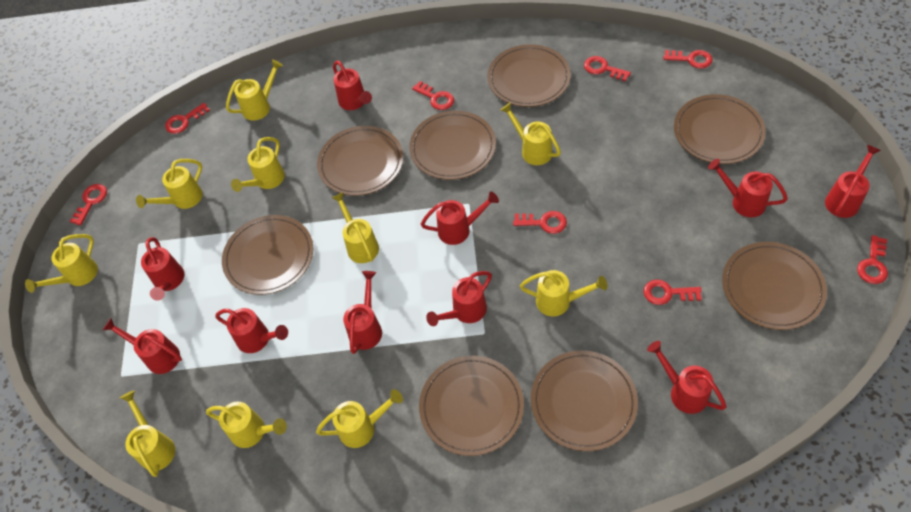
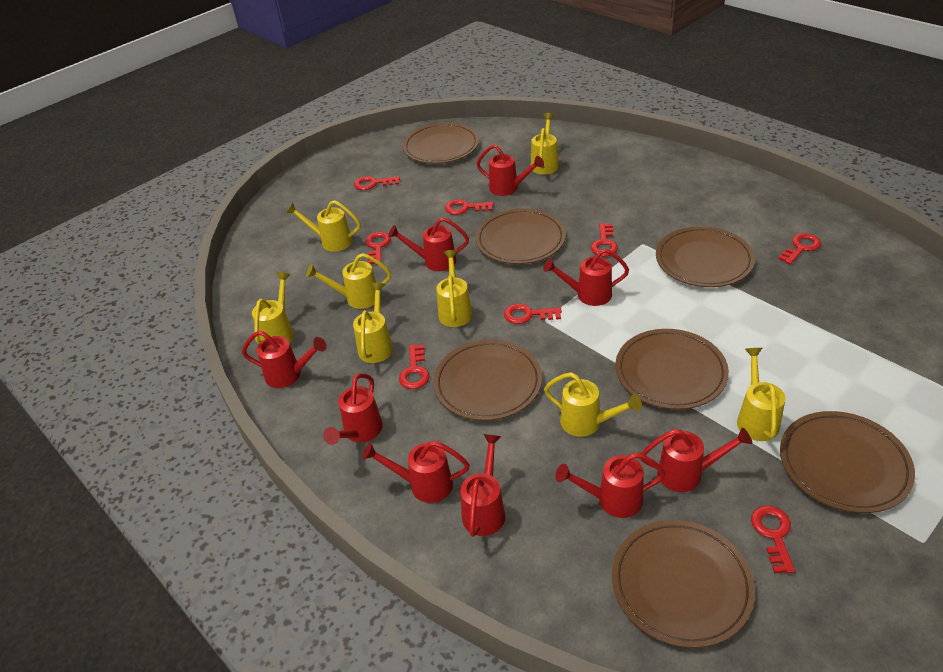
brown plate: [222,215,313,295] [317,126,403,196] [409,111,496,180] [419,356,524,456] [487,44,571,107] [531,350,638,451] [674,94,766,164] [722,242,827,330] = 8 -> [403,123,479,164] [433,340,542,421] [475,208,566,264] [612,520,755,648] [616,329,729,410] [656,226,755,287] [780,411,915,513] = 7
red watering can: [103,318,182,374] [141,237,184,301] [215,308,288,353] [333,61,372,110] [343,271,382,354] [421,191,499,245] [426,271,492,326] [647,341,726,414] [708,159,788,217] [825,145,881,218] = 10 -> [242,331,327,388] [323,373,383,445] [362,441,470,503] [388,217,469,271] [460,434,505,537] [476,145,544,196] [543,249,629,306] [556,453,666,518] [641,427,752,492] = 9
yellow watering can: [25,234,98,293] [120,391,175,477] [136,159,203,209] [206,402,287,448] [226,60,283,121] [231,137,285,192] [316,389,403,448] [332,192,379,263] [500,102,561,165] [520,270,607,316] = 10 -> [252,272,294,344] [286,200,361,252] [306,253,391,309] [353,283,393,363] [436,250,472,327] [531,113,559,175] [544,372,642,437] [737,348,785,441] = 8

